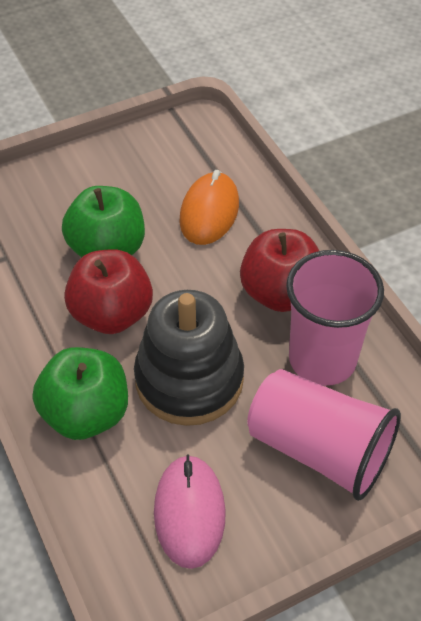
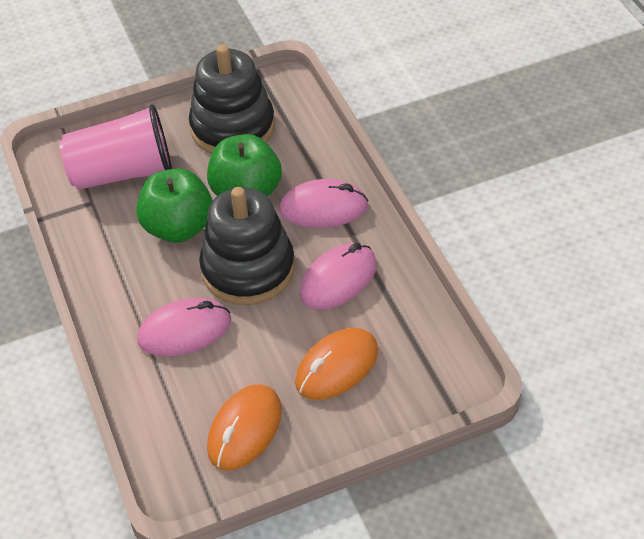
black stacking toy: [134,290,244,426] = 1 -> [189,44,275,154] [199,187,295,305] = 2
orange mouse: [179,170,239,245] = 1 -> [207,384,282,471] [295,328,378,400] = 2
pink cup: [247,369,401,501] [286,250,384,386] = 2 -> [60,104,172,190] = 1
pink mouse: [154,455,226,569] = 1 -> [137,298,231,356] [279,179,368,228] [299,243,377,310] = 3
red apple: [64,249,153,334] [240,229,319,312] = 2 -> none = 0

